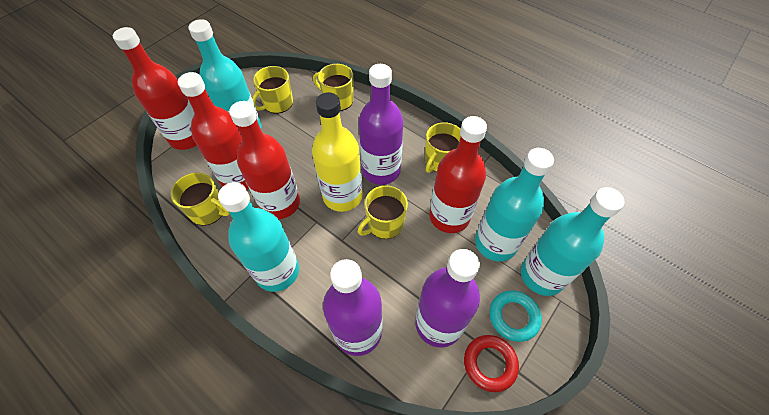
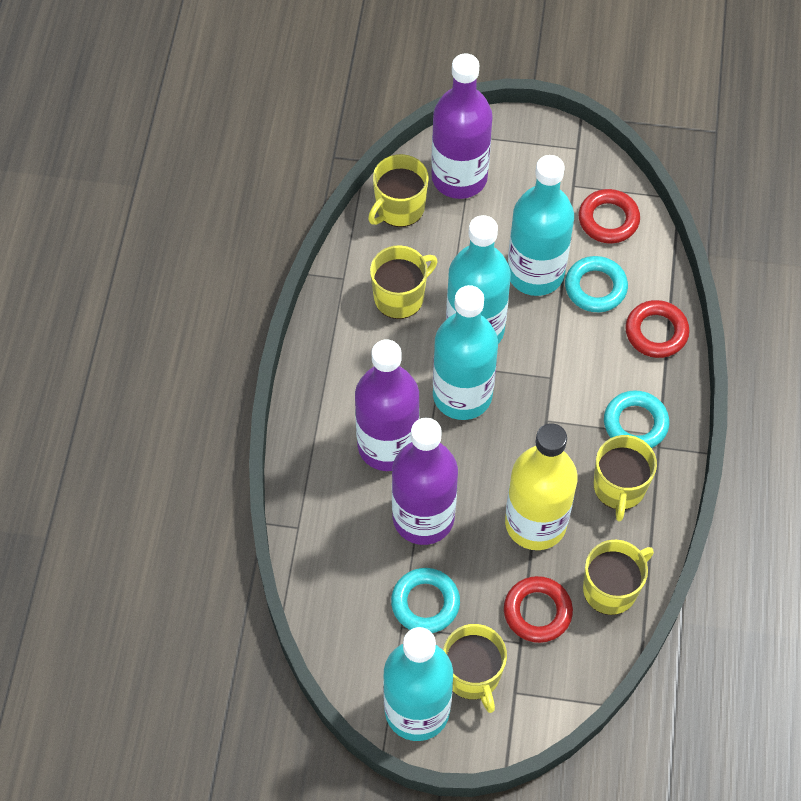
red bottle: [113,27,196,150] [178,72,249,190] [229,101,300,219] [429,116,487,233] = 4 -> none = 0
red ring: [464,335,519,392] = 1 -> [504,576,573,643] [579,189,640,243] [625,300,689,358] = 3
turquoise ring: [489,290,542,342] = 1 -> [391,568,460,633] [565,256,628,312] [604,390,669,448] = 3

